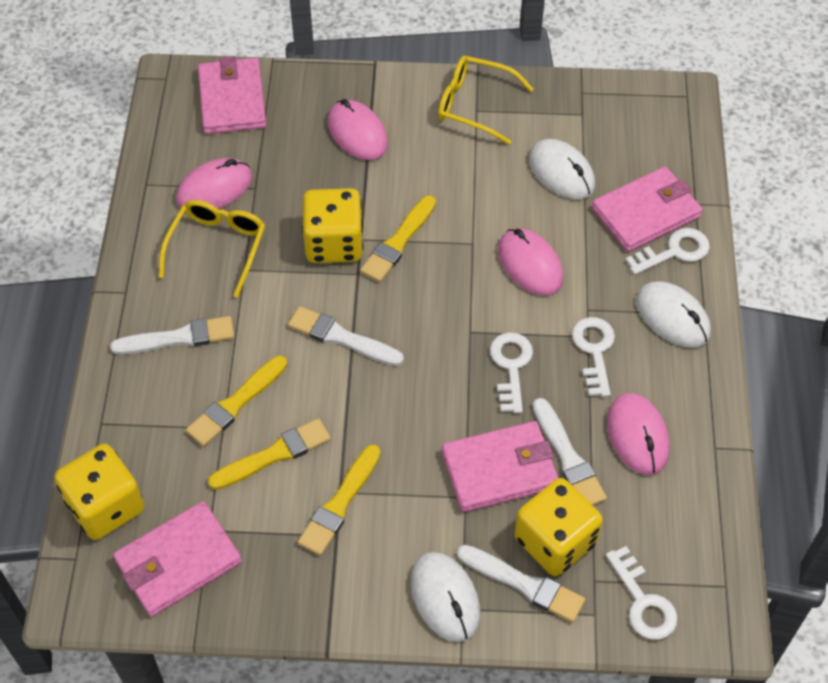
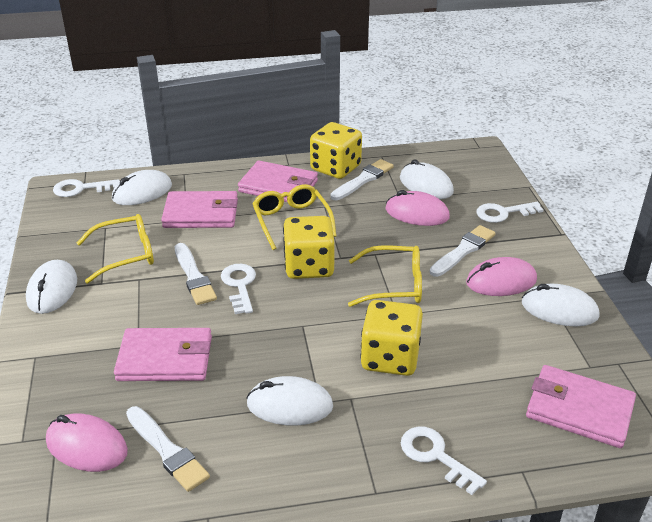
pink mouse: [176,158,252,209] [328,99,388,160] [498,228,563,295] [607,393,670,475] = 4 -> [46,413,128,472] [386,190,450,226] [466,257,537,296] = 3
white mouse: [411,552,480,642] [529,139,595,200] [636,281,711,348] = 3 -> [26,260,77,314] [112,170,172,205] [246,376,333,425] [400,159,454,199] [522,284,599,327] = 5
yellow brush: [186,356,287,447] [208,418,331,490] [298,444,381,556] [360,195,436,282] = 4 -> none = 0
yellow glasses: [159,200,265,298] [438,56,533,145] = 2 -> [77,214,154,284] [252,184,336,250] [348,245,422,307] = 3

